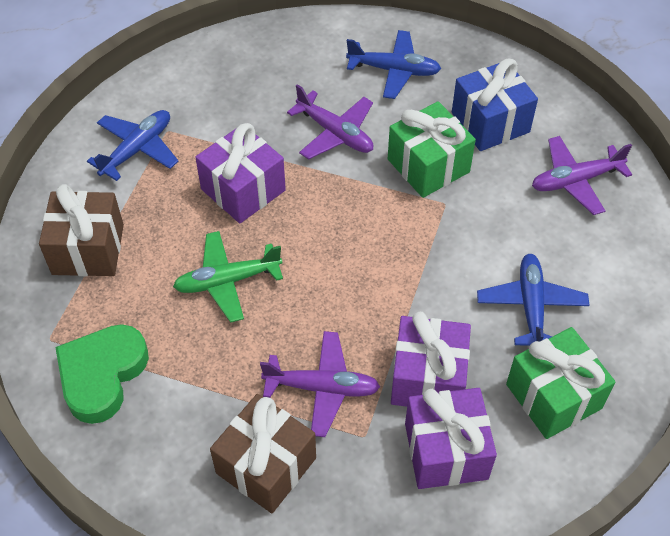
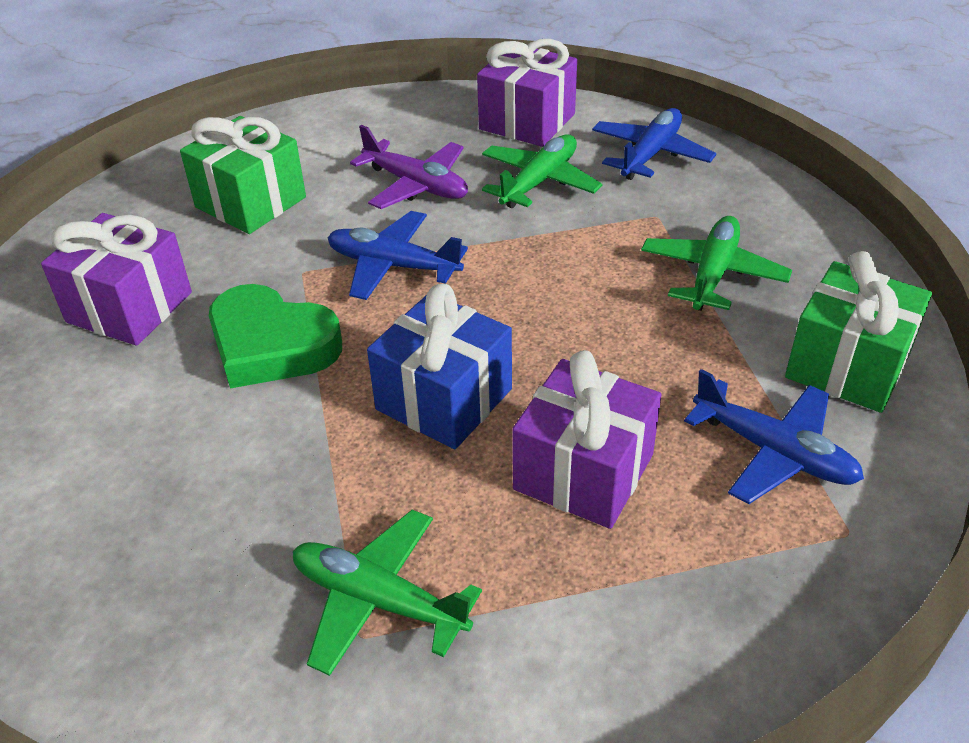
brown gift: [39,184,124,276] [210,394,316,513] = 2 -> none = 0
green plane: [173,231,283,323] = 1 -> [293,510,482,676] [482,134,603,208] [641,216,792,311] = 3
purple plane: [260,331,380,437] [287,84,373,160] [532,136,632,215] = 3 -> [350,125,468,209] = 1

